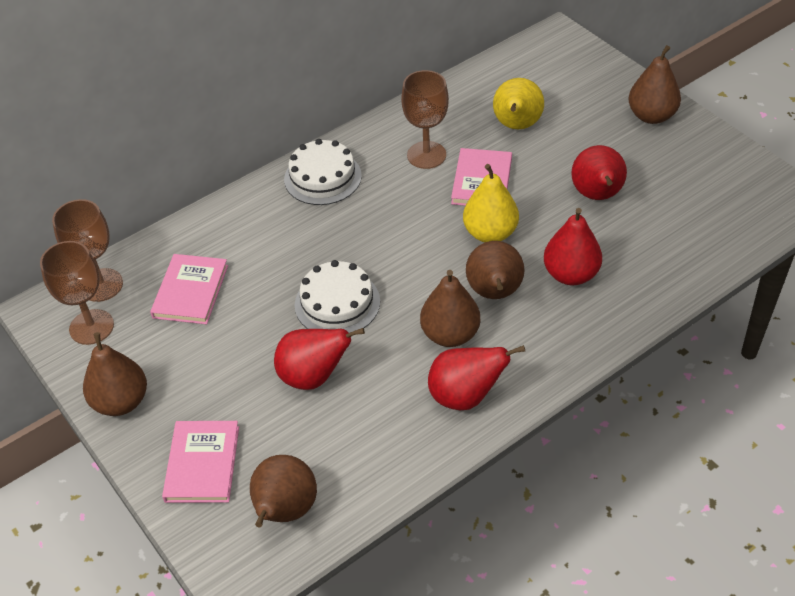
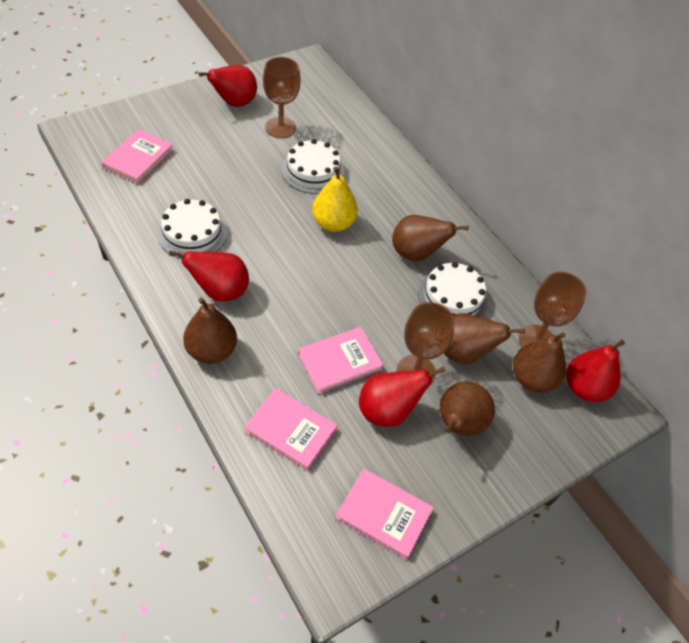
pink book: [150,254,228,324] [162,421,239,503] [451,148,512,206] = 3 -> [102,129,174,184] [244,388,338,471] [298,327,384,394] [336,469,434,560] = 4
white cake: [284,139,362,205] [295,260,380,333] = 2 -> [157,199,227,259] [282,139,345,194] [418,262,488,317] = 3
yellow pear: [463,164,519,243] [493,78,544,130] = 2 -> [312,166,358,232] = 1

